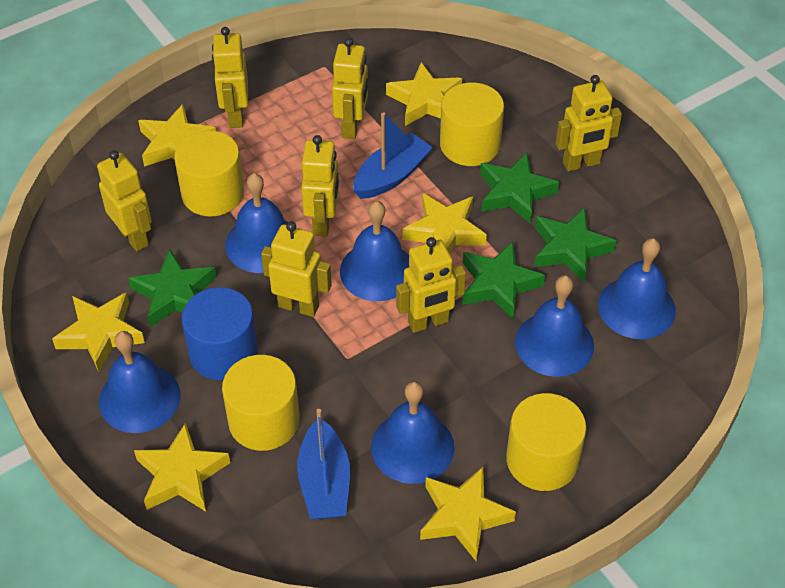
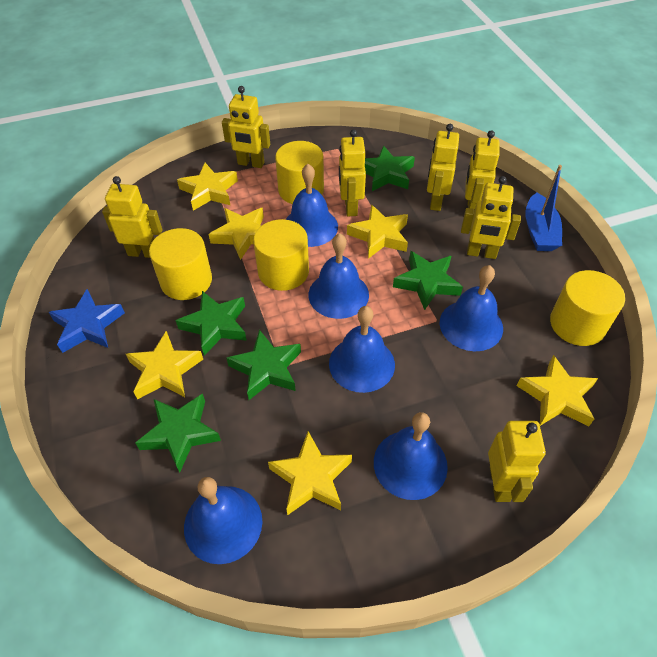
blue boat: [297,409,350,519] [353,112,433,199] = 2 -> [525,165,562,251] = 1
blue cylinder: [182,287,258,380] = 1 -> none = 0
blue star: none = 0 -> [49,289,125,353] = 1
green star: [128,249,216,327] [462,242,545,319] [480,152,559,224] [534,208,617,283] = 4 -> [135,394,221,472] [175,291,247,356] [227,329,301,400] [365,146,415,191] [393,251,463,310] = 5

